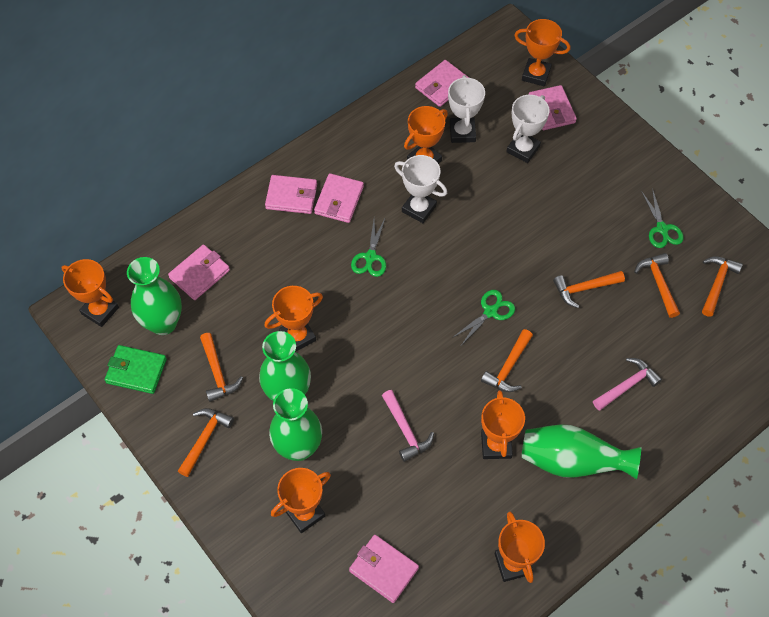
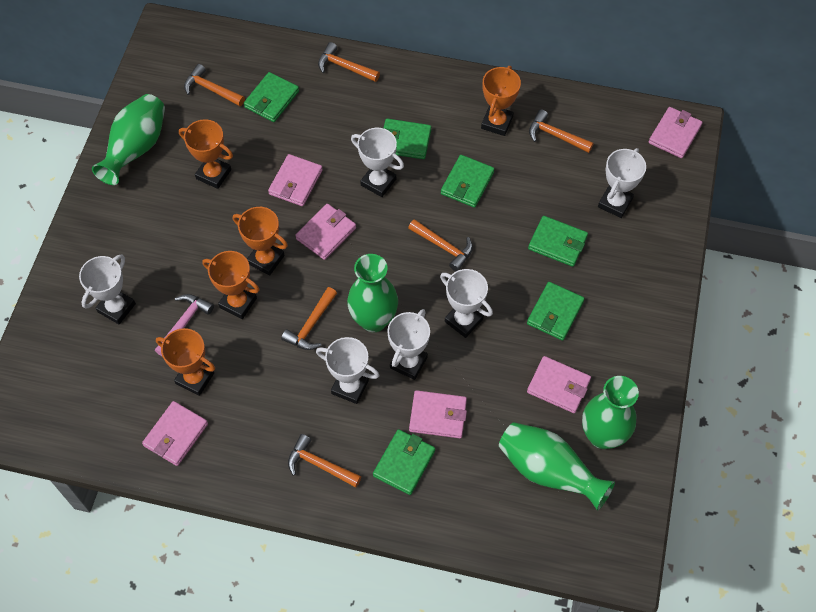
green scissors: [351,217,386,277] [452,290,515,344] [641,188,684,248] = 3 -> none = 0
green wallet: [105,345,167,394] = 1 -> [244,72,299,122] [373,429,435,495] [384,118,431,159] [441,155,494,208] [527,282,585,341] [528,216,588,267] = 6
orange trophy: [61,259,119,327] [264,286,323,352] [271,468,331,533] [404,106,448,164] [481,390,525,459] [495,511,545,583] [514,19,570,86] = 7 -> [156,328,215,396] [179,119,233,189] [202,251,259,319] [233,207,288,276] [481,66,521,136] = 5
pink hammer: [382,390,434,462] [593,358,662,411] = 2 -> [155,294,214,356] = 1
white trophy: [394,155,447,223] [448,75,485,143] [507,95,550,163] = 3 -> [79,254,136,324] [316,337,380,404] [351,128,404,197] [387,309,430,380] [440,269,493,338] [598,148,646,218] = 6

